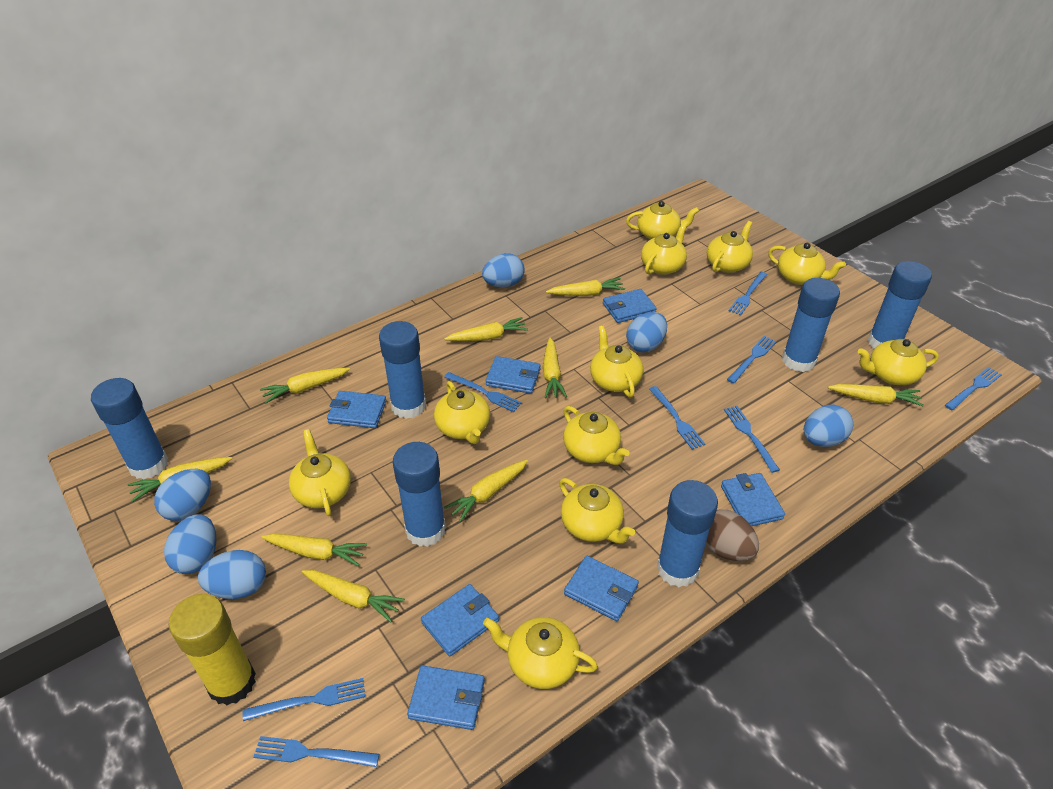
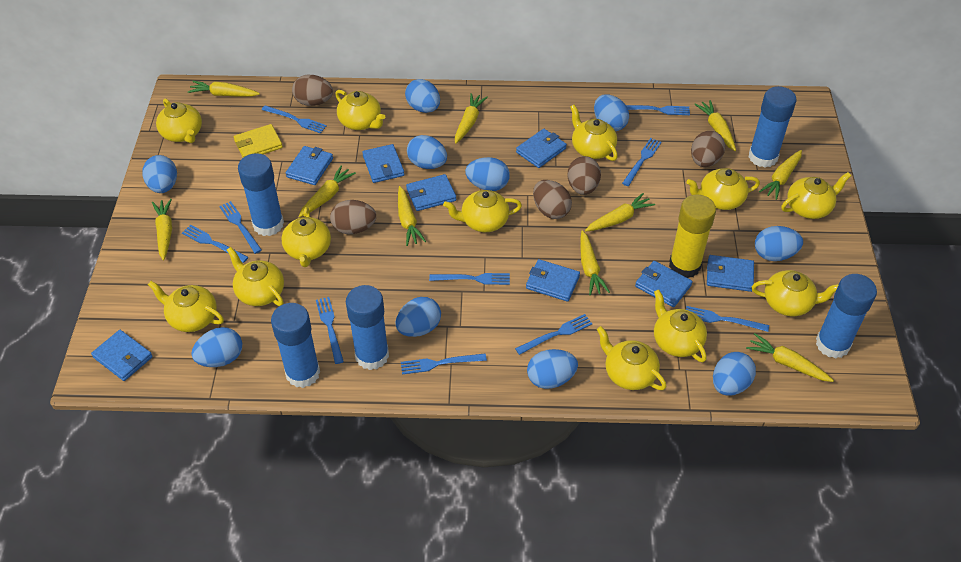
blue egg: [154,469,211,521] [164,514,216,574] [198,550,266,599] [482,253,525,288] [626,312,667,353] [803,405,854,447] = 6 -> [142,155,177,193] [191,327,242,367] [396,297,441,337] [405,79,440,113] [407,135,447,169] [465,157,510,191] [527,349,578,389] [594,94,629,131] [713,352,756,396] [755,226,803,261] = 10
blue fork: [243,678,365,721] [253,736,379,767] [444,372,522,412] [649,386,705,450] [724,406,780,473] [727,336,777,384] [729,272,768,315] [945,367,1002,410] = 8 -> [182,225,248,263] [219,201,262,254] [262,105,327,134] [316,297,344,364] [401,353,487,374] [429,273,510,285] [515,314,592,355] [622,138,662,186] [626,105,690,115] [686,306,769,332] = 10
blue glue stick: [91,378,168,479] [379,321,426,419] [393,442,446,547] [657,480,718,587] [782,278,840,372] [868,261,932,349] = 6 -> [238,153,284,236] [271,303,320,388] [346,285,389,370] [749,86,796,168] [816,274,877,359] = 5
blue wallet: [327,391,387,428] [407,665,485,730] [421,584,499,656] [486,356,541,394] [564,556,639,621] [603,289,657,323] [721,473,785,526] = 7 -> [91,330,153,381] [286,146,333,185] [362,144,405,183] [406,174,456,211] [516,129,567,168] [526,259,580,302] [635,261,692,307] [707,255,754,292] = 8
brown egg: [706,509,759,561] = 1 -> [292,75,333,106] [330,200,376,234] [533,180,572,219] [568,156,601,195] [691,131,725,167] = 5
yellow carrot: [128,457,232,502] [260,368,350,403] [261,533,367,566] [302,570,405,622] [444,317,528,341] [444,460,528,522] [543,338,567,398] [546,278,625,296] [828,384,924,406] = 9 -> [152,199,172,260] [188,81,260,97] [298,166,356,218] [398,186,426,246] [455,93,488,144] [580,230,610,295] [585,193,655,232] [694,100,736,151] [746,333,834,382] [759,150,802,200] = 10
yellow teapot: [289,429,351,516] [434,381,490,444] [483,617,598,689] [559,478,635,544] [563,406,629,465] [590,326,643,397] [626,201,699,240] [641,223,687,275] [707,221,753,273] [768,243,846,285] [858,339,939,385] = 11 -> [148,281,224,332] [156,98,202,143] [227,247,284,306] [281,207,331,267] [335,90,385,130] [443,190,522,232] [570,105,618,161] [597,326,666,390] [654,290,707,362] [686,168,760,210] [752,270,839,316] [781,172,851,219] = 12
yellow wallet: none = 0 -> [234,124,283,158] = 1

